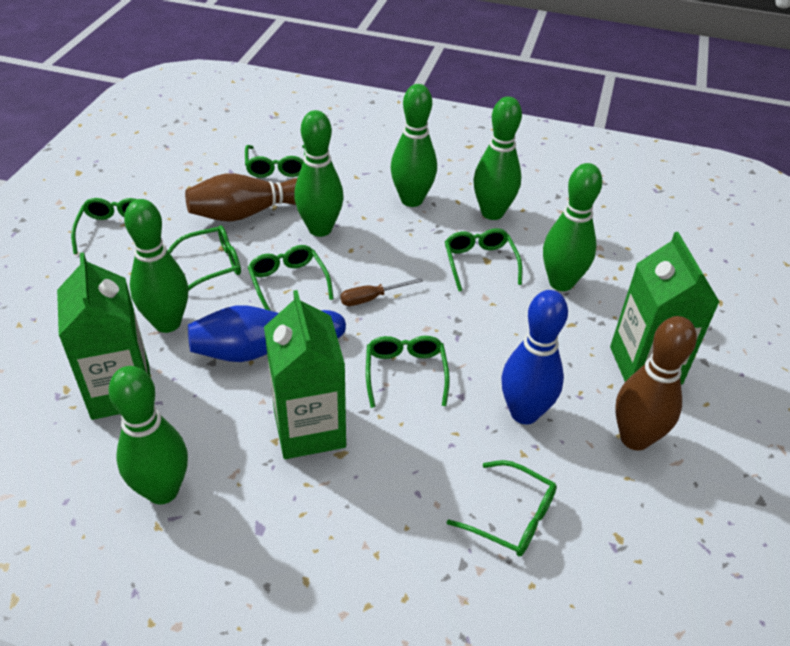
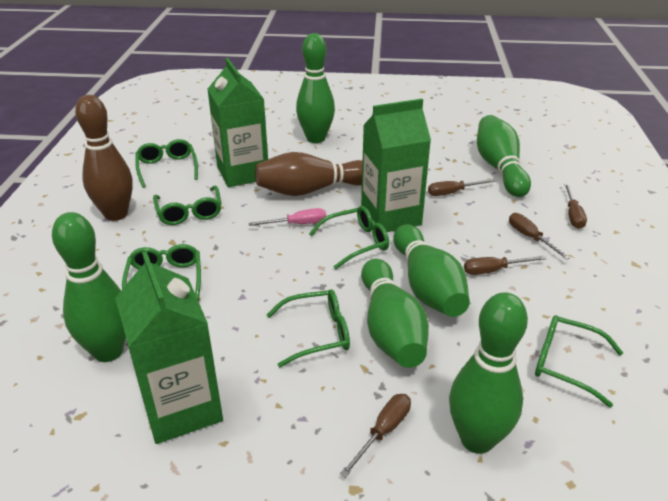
blue bowling pin: [188,305,346,362] [501,290,568,424] = 2 -> none = 0
brown screwdriver: [340,278,423,306] = 1 -> [340,394,411,477] [428,179,497,196] [464,256,547,275] [509,213,570,260] [564,184,587,229] = 5
green glasses: [71,198,136,254] [168,225,241,291] [245,145,306,178] [248,245,334,311] [366,336,450,408] [445,228,522,291] [447,460,557,556] = 7 -> [122,244,201,302] [135,139,198,188] [153,185,222,225] [267,289,350,367] [309,206,389,270] [535,315,623,407] = 6
pink screwdriver: none = 0 -> [249,208,326,226] = 1

